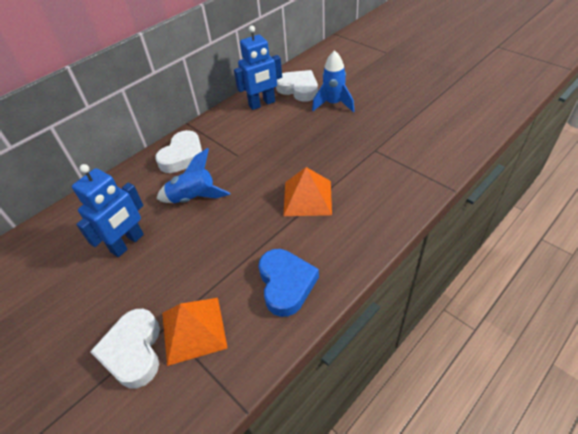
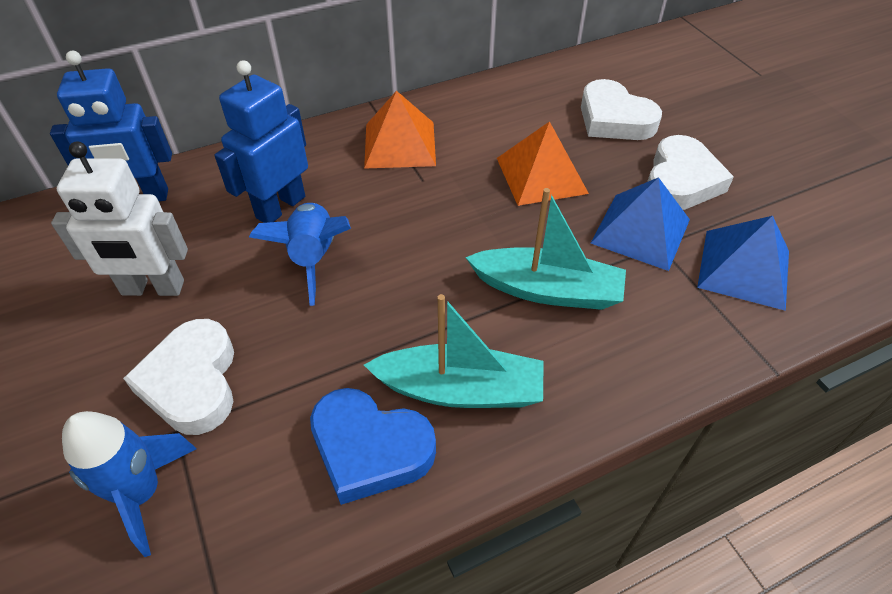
blue pyramid: none = 0 -> [591,177,690,271] [697,216,789,311] = 2
turquoise boat: none = 0 -> [364,294,544,408] [465,188,626,310] = 2
white robot: none = 0 -> [51,141,188,296] = 1

